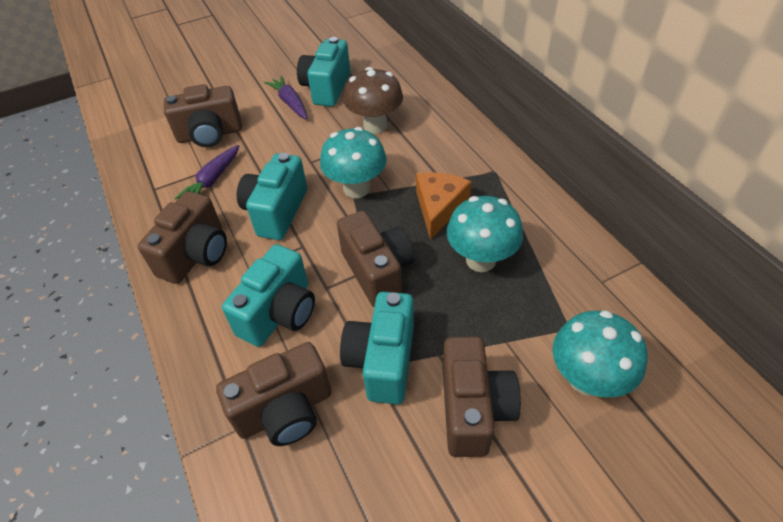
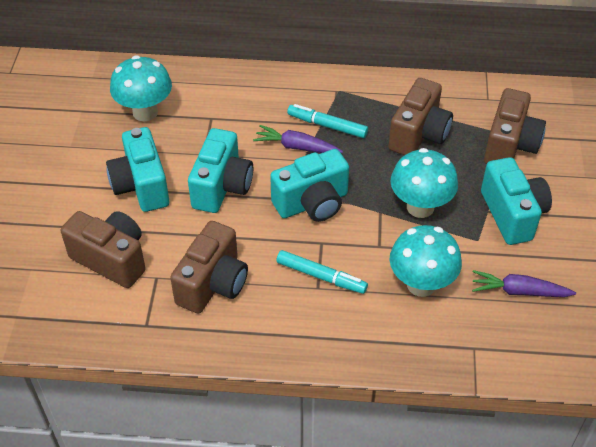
brown camera: [138,191,227,284] [164,84,242,147] [216,342,331,446] [337,211,415,307] [442,336,521,457] = 5 -> [61,211,146,288] [170,221,248,314] [388,78,453,155] [484,88,546,164] = 4
brown mushroom: [343,67,403,134] = 1 -> none = 0
orange cheese: [416,172,471,240] = 1 -> none = 0
turquoise marker: none = 0 -> [276,250,368,294] [287,104,368,138] = 2

